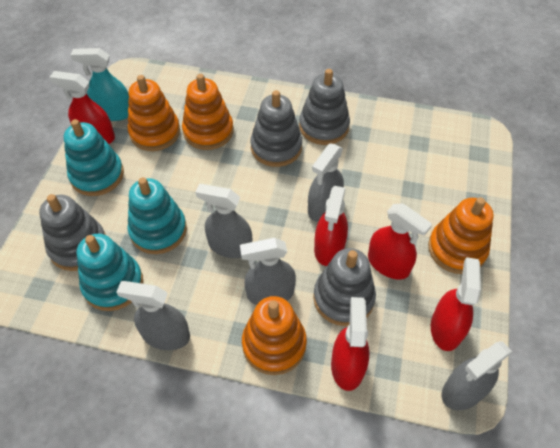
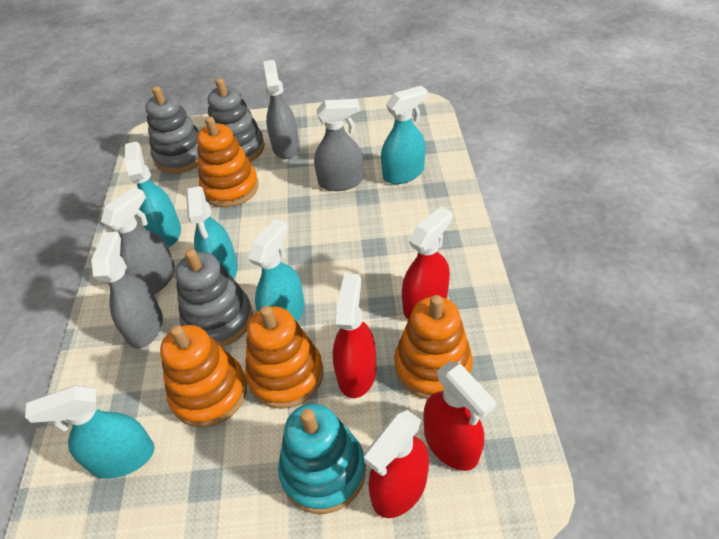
grey spray bottle: [116,281,190,350] [195,184,252,258] [240,238,296,305] [308,144,344,222] [442,341,512,410] = 5 -> [91,232,163,349] [101,187,175,294] [263,60,300,159] [314,99,363,191] = 4
grey stacking toy: [39,194,106,271] [250,90,302,167] [299,69,350,145] [313,248,376,326] = 4 -> [146,86,199,173] [175,249,253,347] [208,78,265,162] = 3
red spray bottle: [50,71,115,144] [314,186,348,266] [331,297,369,391] [368,203,432,280] [431,257,481,351] = 5 -> [333,273,376,398] [364,410,429,518] [402,206,452,320] [423,361,497,471] = 4
turquoise spray bottle: [71,48,129,121] = 1 -> [25,385,155,479] [125,141,181,247] [186,186,238,279] [248,219,305,322] [381,85,428,184] = 5
turquoise stacking toy: [64,119,124,196] [77,234,143,311] [128,177,187,254] = 3 -> [278,404,366,514] = 1

